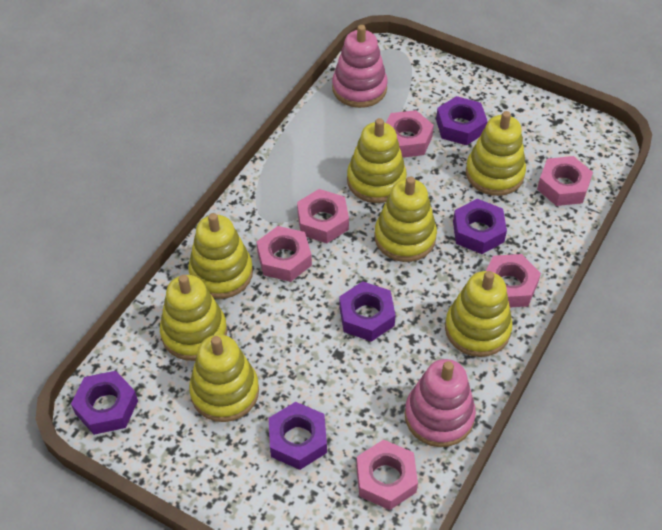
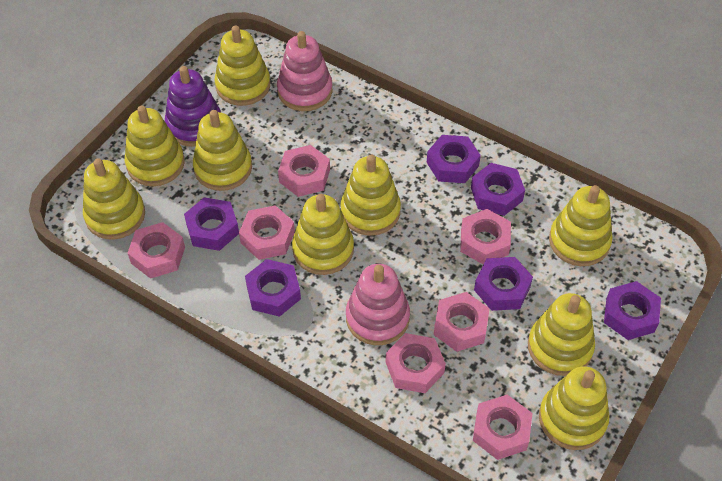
pink nut: [257,226,312,282] [297,189,349,243] [356,439,418,510] [386,110,434,158] [486,254,541,308] [537,156,593,206] = 6 -> [128,222,185,279] [239,205,295,260] [278,145,330,197] [386,333,446,393] [434,292,490,352] [460,209,511,265] [473,395,532,460] = 7
purple nut: [71,371,138,435] [269,402,327,470] [339,281,396,342] [436,96,488,145] [453,199,507,254] = 5 -> [184,197,239,251] [245,259,301,317] [427,135,481,183] [471,163,525,216] [474,257,533,311] [604,281,661,340] = 6
purple stacking toy: none = 0 -> [165,66,221,147] = 1
yellow stacking toy: [160,275,227,361] [188,213,253,299] [189,334,259,422] [347,118,407,203] [374,176,437,262] [445,271,513,357] [466,111,526,196] = 7 -> [83,158,145,240] [125,106,185,186] [193,110,252,191] [214,25,270,106] [292,194,354,275] [340,155,401,236] [528,293,595,376] [539,366,609,450] [549,185,613,266] = 9

